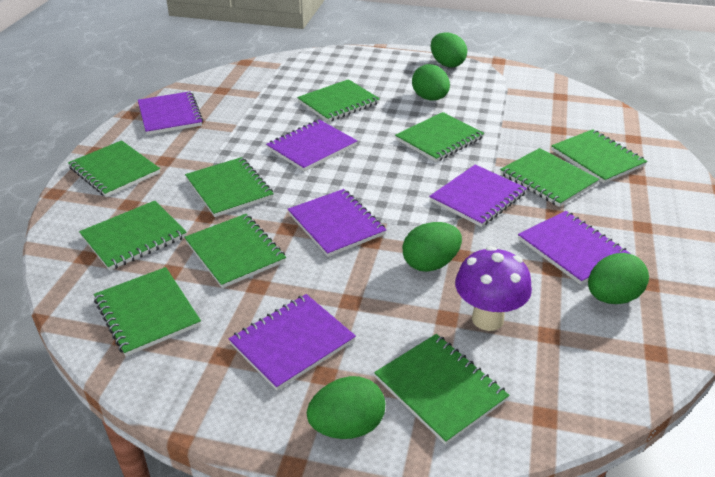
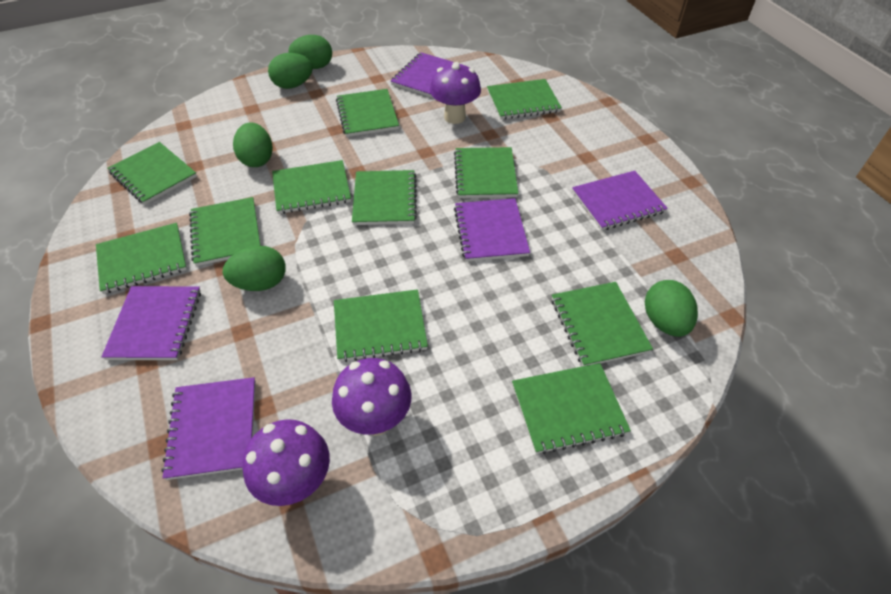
green notebook: [68,140,160,197] [79,201,187,271] [94,267,201,356] [184,214,286,288] [185,157,274,217] [297,79,380,122] [374,334,509,445] [395,112,484,162] [500,148,599,207] [551,129,647,183] = 10 -> [96,223,187,294] [108,142,197,205] [189,197,261,266] [272,160,351,214] [334,289,428,362] [336,89,399,137] [352,170,417,225] [454,147,519,198] [487,79,562,120] [512,363,631,454] [552,282,653,366] = 11
purple mushroom: [455,246,532,331] = 1 -> [242,419,330,506] [332,358,411,436] [430,62,481,124] = 3
purple notebook: [138,91,203,135] [229,294,356,391] [266,120,357,171] [288,189,387,257] [429,164,527,227] [518,211,631,285] = 6 -> [101,286,201,360] [161,377,256,480] [391,52,462,98] [454,198,530,262] [572,171,668,231] = 5

